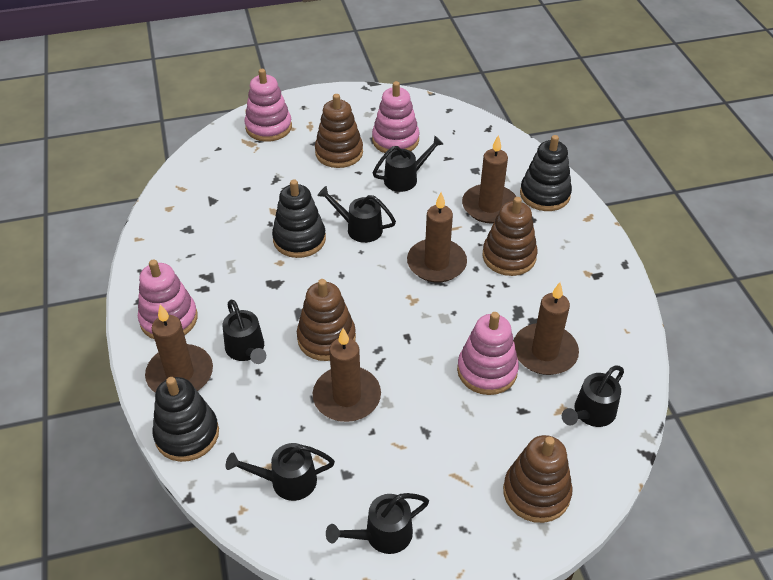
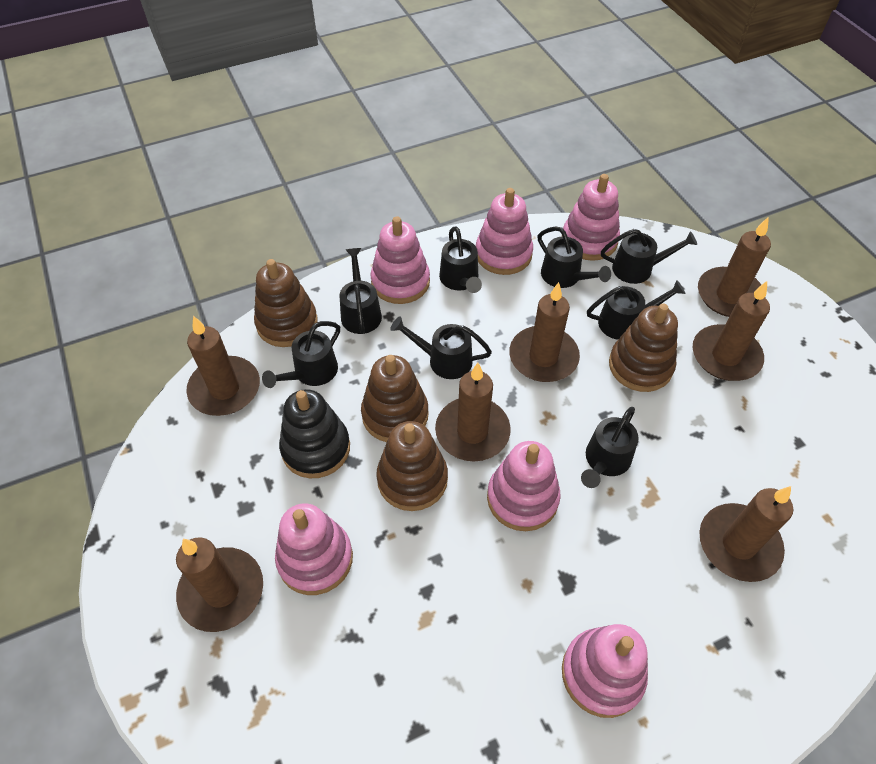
black stacking toy: [153,377,219,462] [272,179,326,258] [520,135,572,211] = 3 -> [279,389,350,478] = 1
black watering can: [223,300,266,364] [226,443,335,501] [317,186,396,243] [326,493,429,554] [373,136,444,192] [562,366,624,427] = 6 -> [262,321,340,388] [340,248,382,334] [390,317,492,379] [439,227,482,293] [538,226,611,288] [581,407,639,488] [587,280,685,340] [601,229,697,284] = 8
brown candle: [145,305,213,393] [313,328,381,422] [407,192,467,283] [462,135,516,224] [514,282,579,375] = 5 -> [176,538,263,632] [186,316,260,416] [435,363,511,462] [509,282,580,382] [693,281,770,381] [698,218,771,317] [699,486,793,582] = 7
pink stacking toy: [138,259,198,339] [244,69,292,142] [372,81,419,153] [457,312,519,395] = 4 -> [275,503,353,595] [371,216,430,304] [476,188,533,275] [487,441,561,531] [562,174,620,261] [562,624,648,718] = 6

